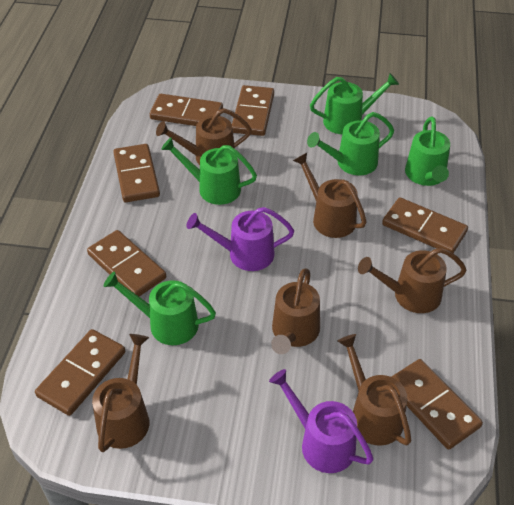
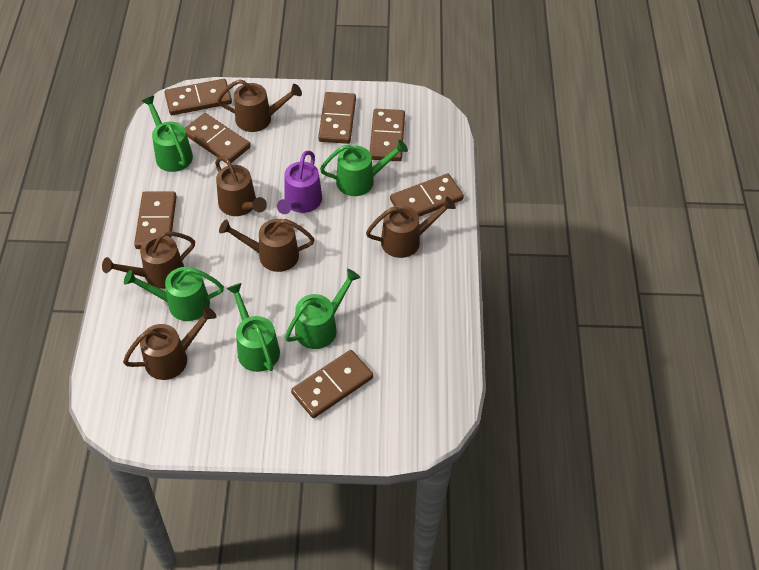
purple watering can: [187,207,294,271] [269,369,374,473] = 2 -> [277,151,322,214] = 1

